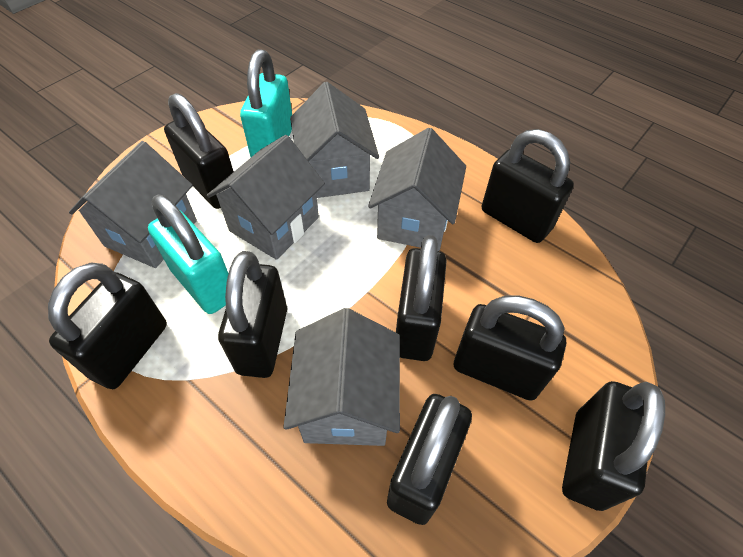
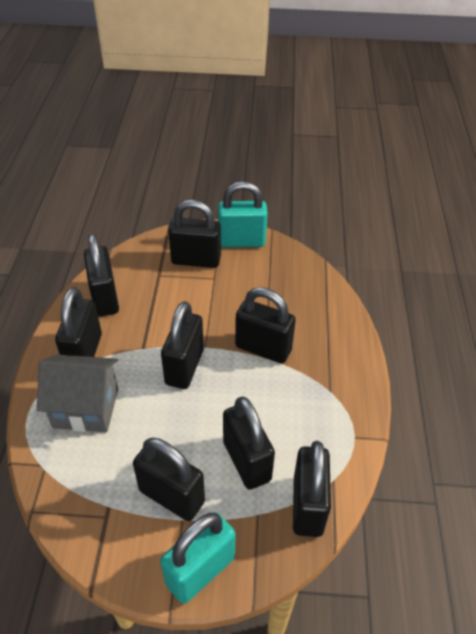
grey house: [69,141,197,268] [207,135,325,260] [283,308,400,446] [290,82,379,198] [368,128,466,251] = 5 -> [37,354,118,432] = 1

